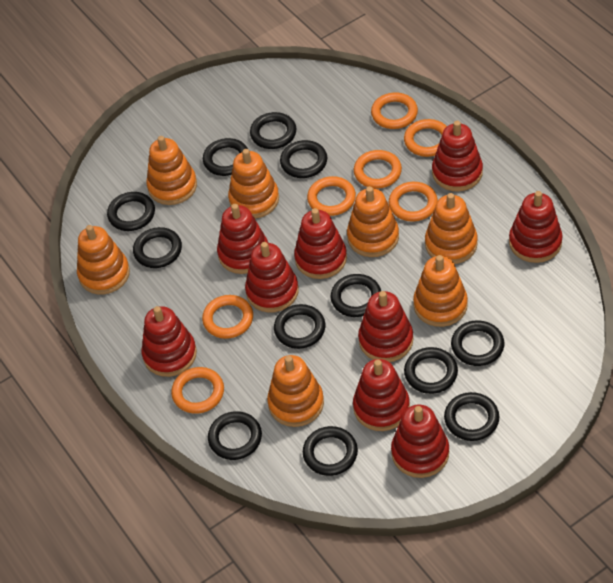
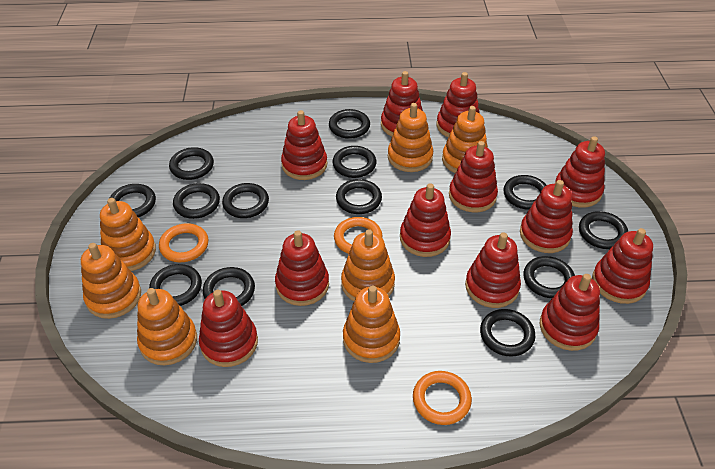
black ring: [107,192,155,231] [133,227,182,268] [203,138,248,176] [208,411,262,460] [250,112,296,149] [274,304,325,349] [280,140,327,178] [303,426,358,476] [330,274,381,317] [404,347,458,394] [444,392,499,441] [451,320,504,366] = 12 -> [110,184,156,217] [149,264,202,306] [169,147,214,180] [173,183,220,219] [203,267,255,306] [222,183,269,218] [329,109,370,139] [333,146,376,178] [336,179,382,214] [480,309,535,357] [503,175,546,210] [523,256,575,298] [579,211,628,249] = 13
orange ring: [171,367,224,414] [202,295,253,339] [307,176,356,216] [354,150,402,189] [371,93,418,129] [389,182,438,222] [404,119,447,157] = 7 -> [159,223,209,262] [334,217,382,254] [413,371,472,425] = 3
red stacking toy: [141,306,197,377] [217,204,268,274] [245,242,299,312] [294,208,347,279] [353,359,410,431] [358,291,413,362] [391,405,449,478] [432,121,483,191] [509,191,563,263] = 9 -> [199,290,258,367] [275,230,329,306] [281,110,327,180] [381,71,423,136] [400,183,451,257] [436,72,480,138] [449,141,498,212] [465,232,521,308] [520,180,573,253] [540,274,600,351] [554,136,605,208] [592,228,653,304] = 12

